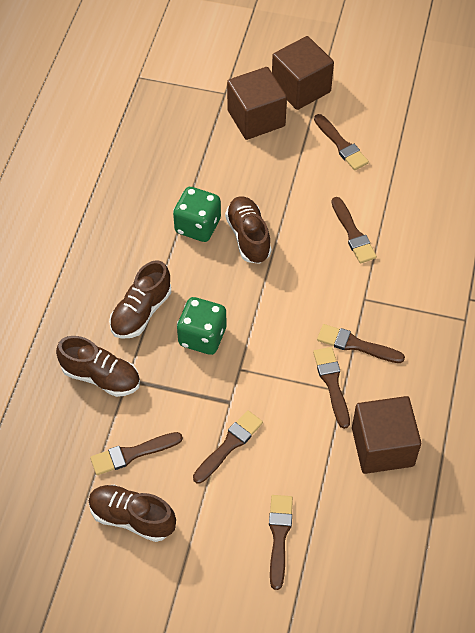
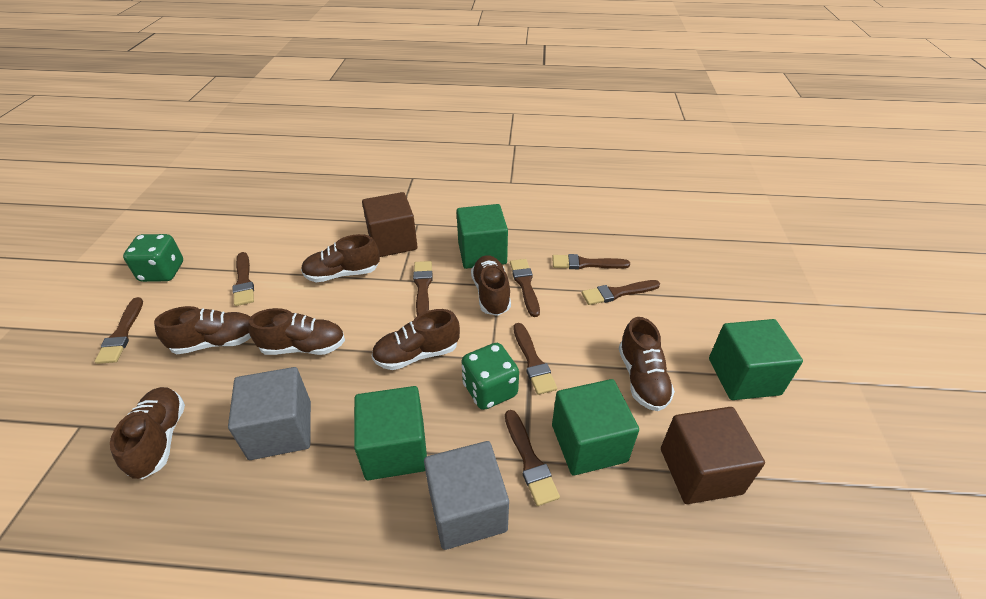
brown brush: [90,432,183,475] [193,410,263,484] [269,495,293,590] [313,347,350,429] [314,114,369,170] [317,324,405,363] [332,197,377,263] = 7 -> [95,297,143,364] [233,252,254,306] [413,261,433,316] [505,410,560,506] [510,259,540,317] [513,323,557,395] [552,254,630,270] [582,280,660,305] = 8
brown cube: [227,67,287,140] [272,36,334,110] [352,396,421,474] = 3 -> [362,192,417,257] [661,407,765,504] = 2
brown shoe: [56,336,140,397] [89,485,176,542] [109,260,171,339] [225,196,271,264] = 4 -> [110,387,185,479] [154,306,251,354] [249,308,345,355] [301,234,380,282] [371,309,460,370] [471,255,511,316] [619,317,675,411] = 7
green cube: none = 0 -> [354,386,427,480] [456,204,508,269] [552,379,639,475] [709,319,803,400] = 4
grey cube: none = 0 -> [228,367,311,460] [424,441,509,550] = 2

